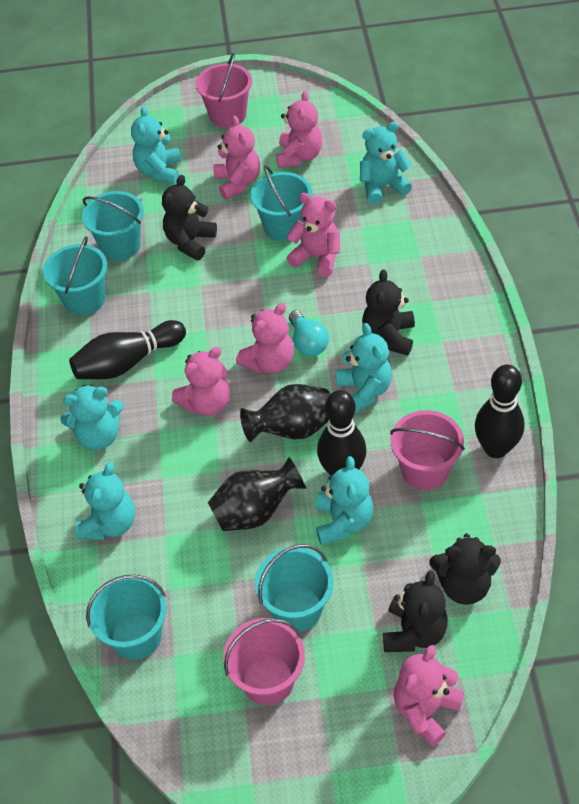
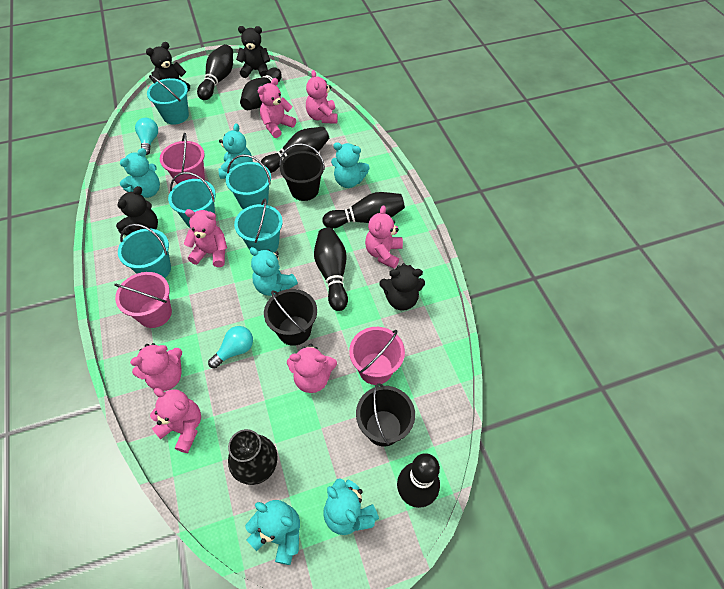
black bowling pin: [69,320,186,379] [317,390,366,476] [475,365,524,458] = 3 -> [197,44,233,100] [240,68,282,110] [261,127,329,173] [314,228,348,311] [322,192,405,229] [397,453,440,508] = 6
black bucket: none = 0 -> [264,289,317,346] [279,143,325,201] [356,383,415,446] = 3
black vase: [208,457,306,531] [240,384,330,442] = 2 -> [228,429,278,485] = 1
pink teddy bear: [172,347,230,416] [213,116,260,200] [236,303,294,373] [276,91,322,168] [286,193,340,277] [394,645,464,747] = 6 -> [130,343,182,391] [150,388,201,453] [184,209,227,267] [258,78,296,138] [287,344,337,393] [306,70,338,124] [365,205,403,269] = 7
turquoise light bulb: [289,310,329,356] = 1 -> [135,118,158,155] [208,326,253,368] = 2

